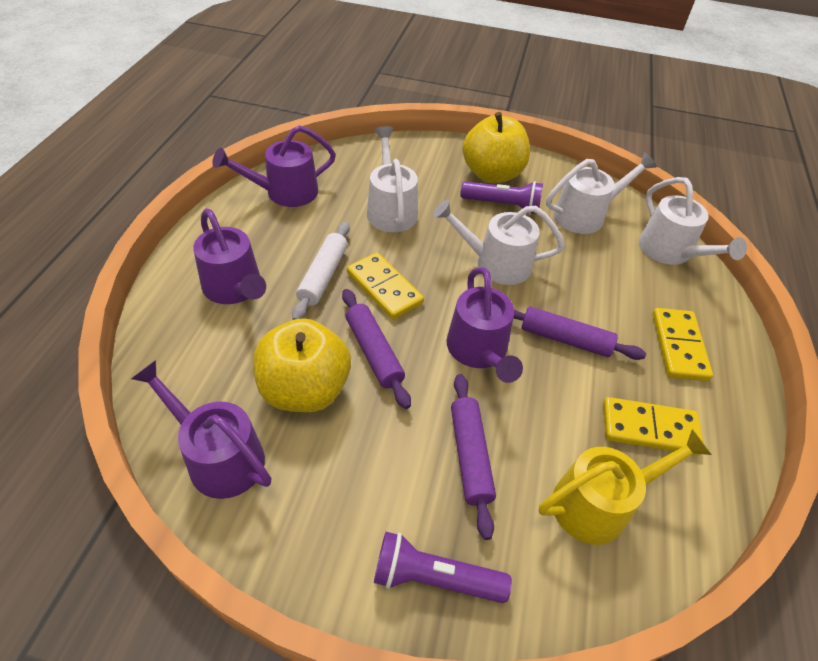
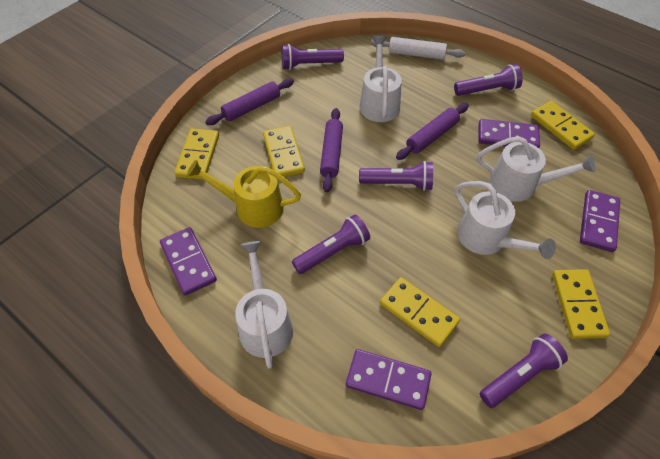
purple domino: none = 0 -> [160,227,217,296] [346,349,432,410] [479,119,540,148] [580,190,620,252] = 4
purple flashlight: [374,532,512,603] [460,181,543,214] = 2 -> [282,44,344,70] [292,215,370,274] [359,161,433,191] [454,64,523,96] [480,334,568,408] = 5
purple watering can: [131,360,272,499] [193,208,266,304] [212,125,336,207] [446,267,523,383] = 4 -> none = 0
yellow apple: [253,318,351,412] [463,112,530,183] = 2 -> none = 0
yellow domino: [347,252,424,320] [603,397,703,455] [652,308,713,381] = 3 -> [175,129,219,179] [263,126,305,177] [380,277,460,347] [531,101,595,150] [552,269,610,339] = 5

